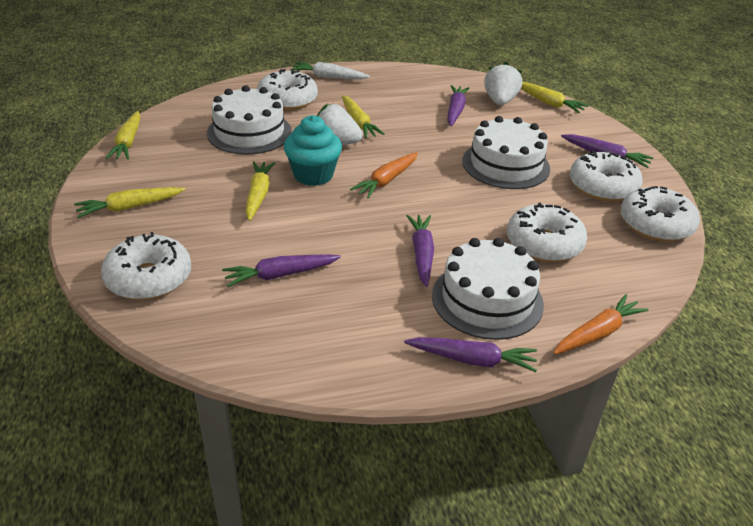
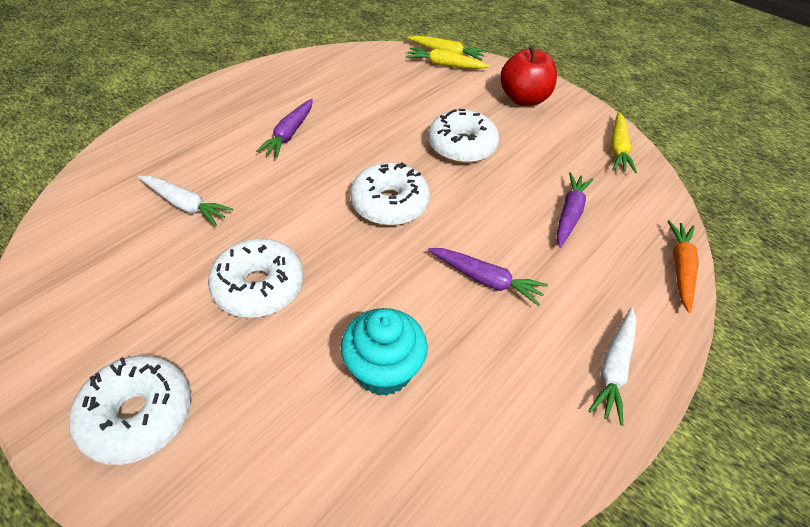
orange carrot: [350,152,418,199] [553,294,649,354] = 2 -> [667,220,699,313] = 1
purple carrot: [222,254,341,287] [404,337,537,372] [406,215,434,287] [448,85,469,126] [561,134,654,168] = 5 -> [256,99,313,158] [428,248,548,306] [557,172,593,248] = 3
red apple: none = 0 -> [500,45,557,106] = 1
white cake: [207,85,292,155] [432,238,544,340] [462,116,550,189] = 3 -> none = 0
white carrot: [290,62,370,79] = 1 -> [138,176,233,226] [588,307,636,426] = 2
white donut: [101,232,191,300] [257,69,318,111] [507,203,587,262] [570,150,643,202] [621,186,700,242] = 5 -> [69,355,191,465] [208,239,304,318] [350,162,430,226] [428,109,499,163] = 4
white strawberry: [317,103,363,145] [484,62,522,105] = 2 -> none = 0
yellow carrot: [74,187,186,218] [106,111,141,159] [245,161,275,221] [342,95,385,138] [521,82,588,113] = 5 -> [406,47,490,69] [408,36,487,61] [611,112,637,173] = 3

